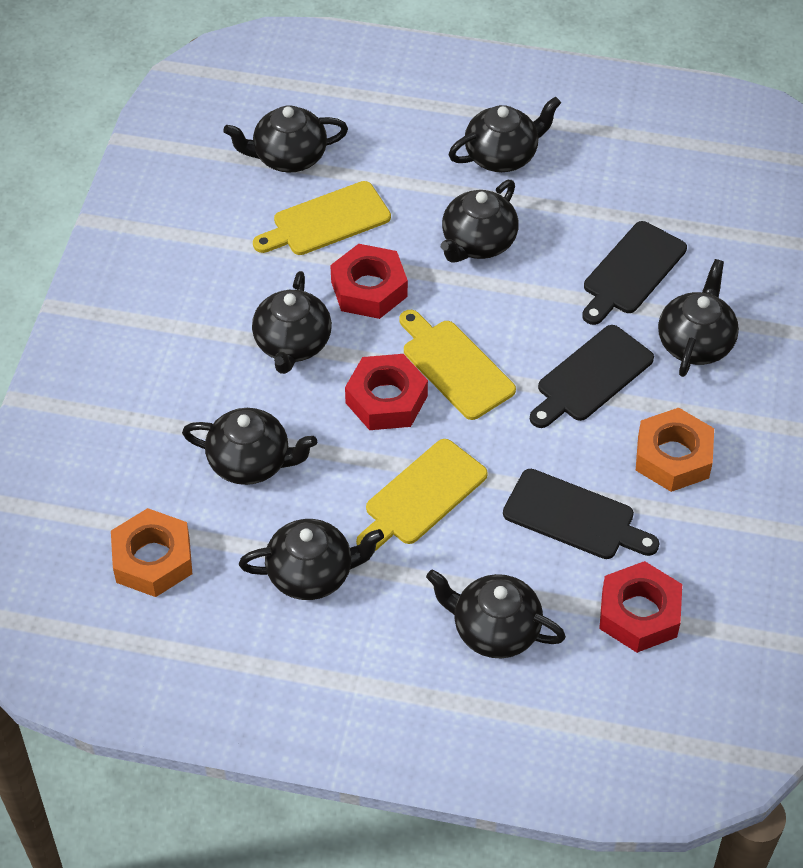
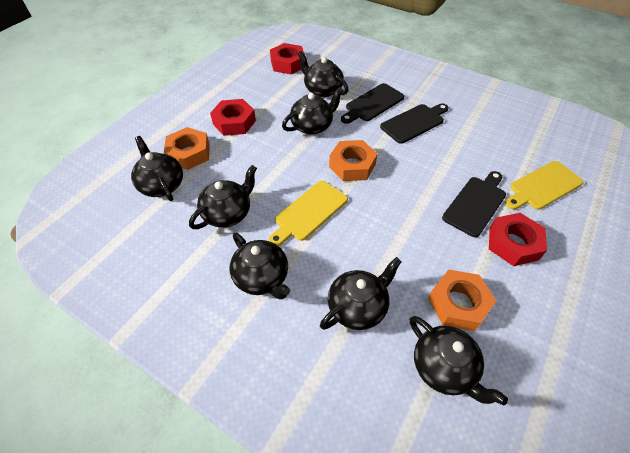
black teapot: [182,408,317,485] [223,105,348,173] [239,519,384,600] [252,271,332,374] [426,570,566,658] [441,180,519,263] [449,96,561,172] [658,259,739,377] = 8 -> [131,136,183,201] [189,165,257,229] [230,233,290,299] [282,87,343,135] [298,51,349,97] [320,257,402,330] [410,316,508,406] = 7
orange nut: [111,508,192,597] [636,408,714,492] = 2 -> [164,127,210,170] [329,140,377,181] [428,270,496,331] = 3
yellow cutting board: [253,181,391,255] [356,439,488,551] [399,310,516,420] = 3 -> [269,181,348,246] [505,161,583,210] = 2

